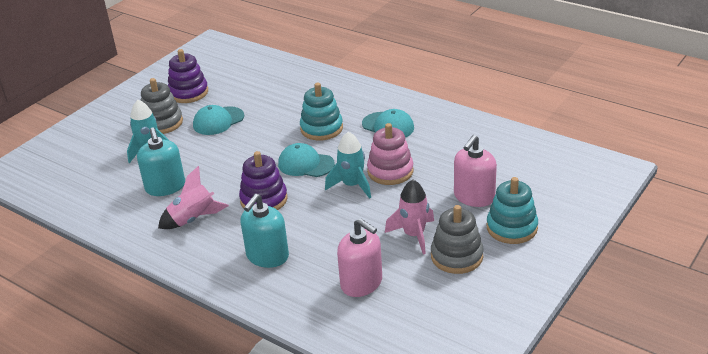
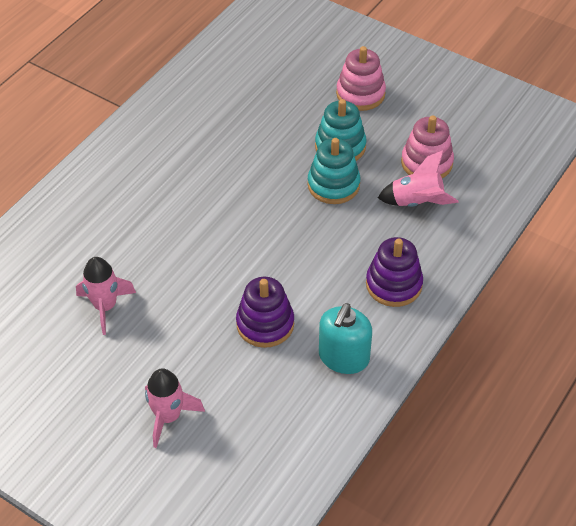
grey stacking toy: [140,78,183,134] [431,205,484,274] = 2 -> none = 0
pink rocket: [158,166,229,229] [385,179,434,255] = 2 -> [76,257,136,335] [145,368,205,448] [378,151,459,207] = 3
pink soap dispenser: [337,218,382,297] [454,135,497,207] = 2 -> none = 0
pink stacking toy: [367,123,414,185] = 1 -> [336,46,386,111] [401,115,454,178] = 2
turquoise cap: [193,105,244,135] [278,143,335,177] [362,109,414,138] = 3 -> none = 0
turquoise rocket: [127,100,168,163] [325,132,371,199] = 2 -> none = 0
turquoise soap dispenser: [137,128,185,196] [240,194,289,268] = 2 -> [319,303,372,374] = 1

